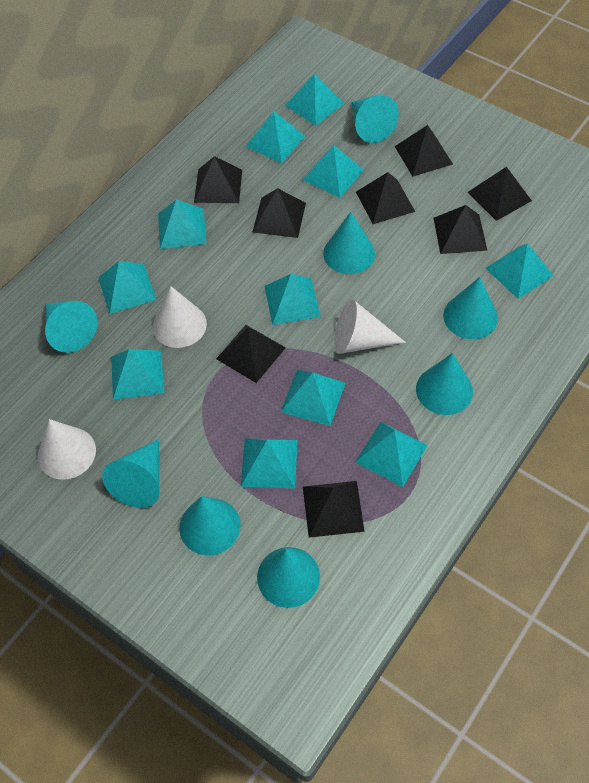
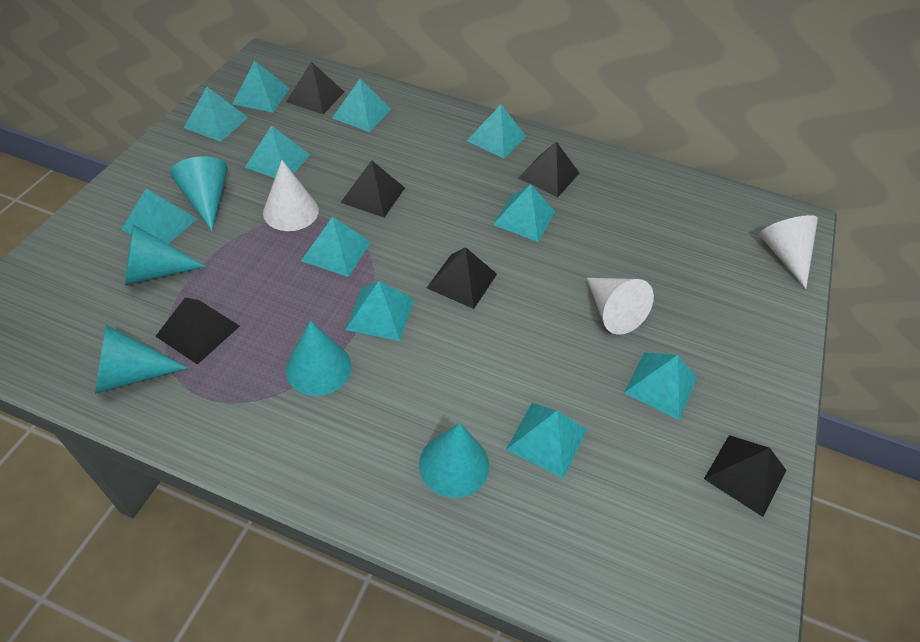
black pyramid: [194,156,242,203] [216,325,286,383] [253,188,306,238] [303,481,365,538] [356,172,415,224] [395,125,453,177] [434,205,487,254] [467,167,532,221] = 8 -> [155,298,240,365] [286,62,344,114] [340,160,405,218] [427,247,497,309] [518,141,579,197] [704,435,786,517] = 6
turquoise cone: [45,301,97,353] [102,439,159,508] [179,496,240,555] [257,547,320,608] [323,212,375,274] [351,94,399,143] [416,353,473,415] [443,277,498,339] = 8 -> [95,325,189,394] [125,224,207,285] [170,156,228,231] [286,320,352,396] [419,423,489,498] = 5

